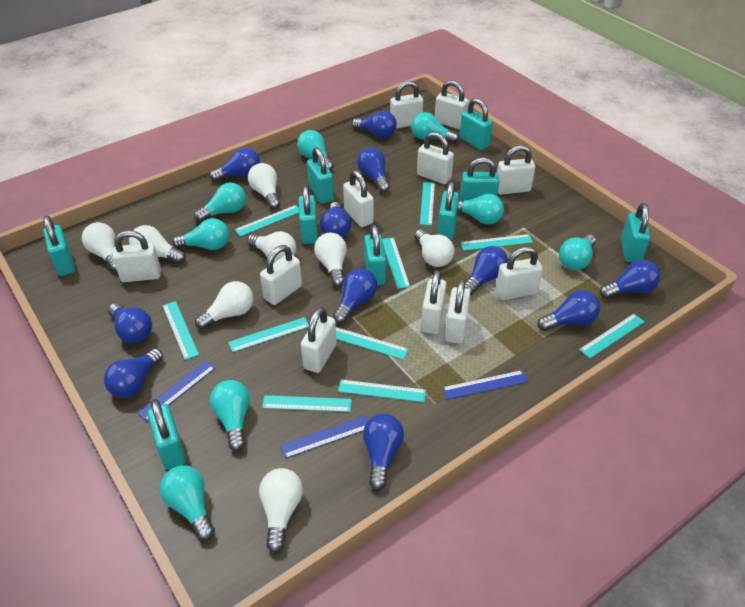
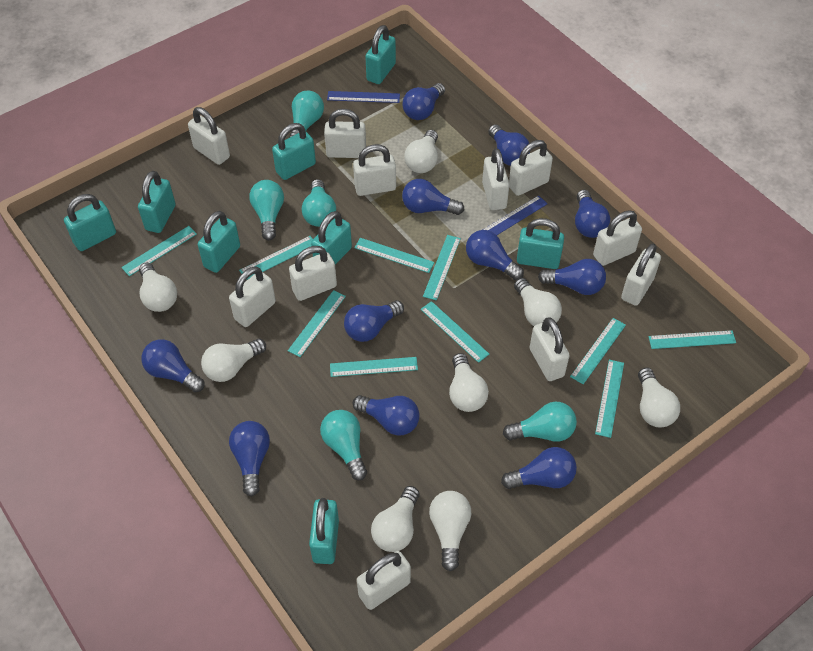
blue ruler: [137,360,215,422] [280,416,368,459] [442,370,528,400] = 3 -> [327,91,400,103] [483,195,548,235] = 2
turquoise light bulb: [160,465,215,541] [172,218,229,250] [194,183,246,222] [210,380,250,451] [297,130,334,171] [411,112,459,143] [457,194,504,225] [559,234,596,270] = 8 -> [250,180,284,240] [289,90,324,138] [302,179,336,227] [320,410,367,480] [503,401,577,442] = 5
turquoise padlock: [43,216,75,276] [147,399,186,470] [298,185,318,244] [307,147,334,203] [364,224,386,285] [437,181,459,240] [459,98,493,150] [460,157,499,200] [621,203,650,263] = 9 -> [64,194,116,251] [138,171,176,233] [198,211,240,273] [272,123,316,180] [309,498,339,564] [311,211,352,264] [365,25,396,84] [517,218,564,269] = 8

